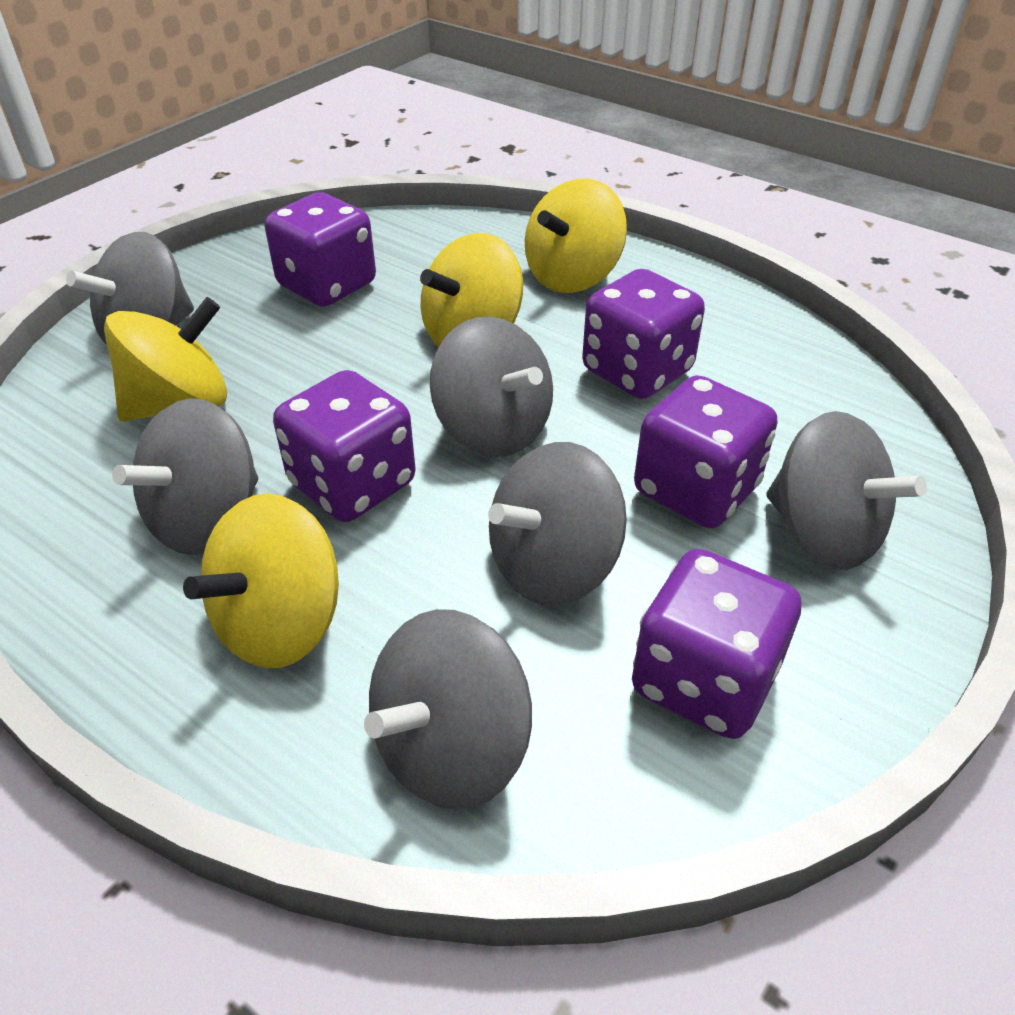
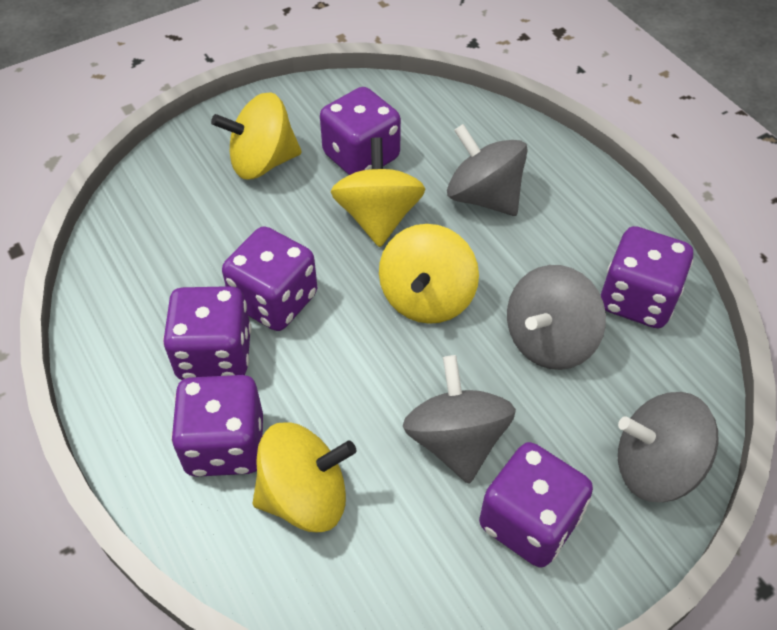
grey spinning top: [66,232,194,345] [112,398,258,555] [364,609,532,810] [430,316,553,457] [488,442,627,606] [766,411,927,570] = 6 -> [403,355,516,484] [447,124,528,216] [507,265,606,370] [618,392,719,502] = 4
purple dice: [265,192,376,307] [273,370,416,522] [582,269,705,399] [632,549,801,739] [634,375,778,528] = 5 -> [163,286,252,380] [171,375,263,477] [222,226,317,331] [320,87,401,175] [479,442,593,567] [600,226,693,328] = 6

